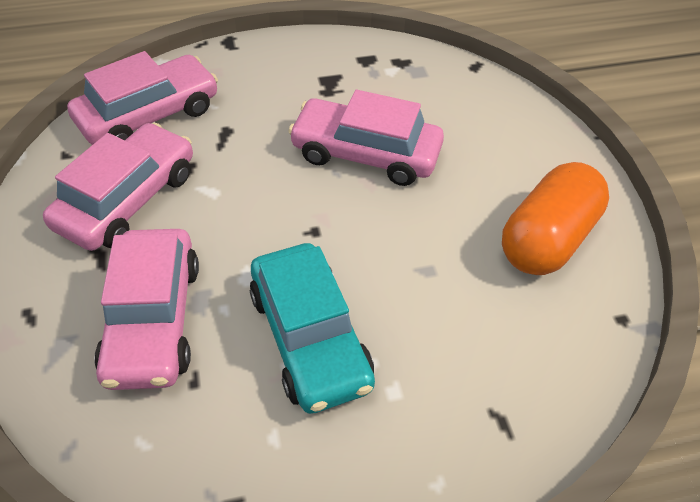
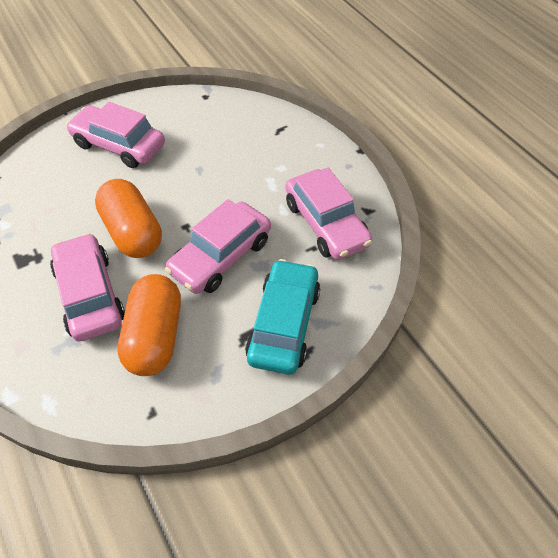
orange capsule: [502,162,609,275] = 1 -> [95,179,162,258] [118,274,181,376] = 2

